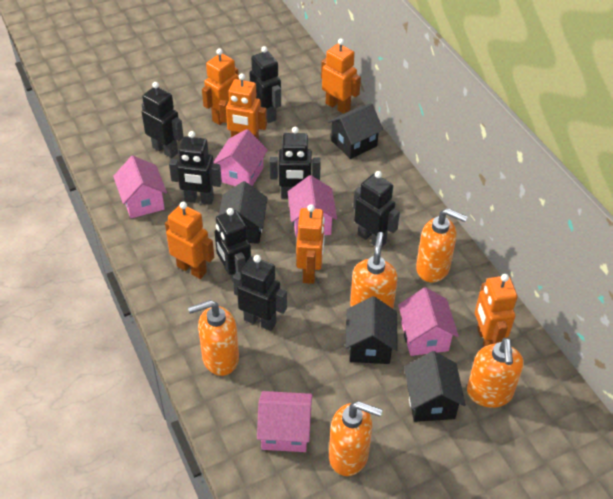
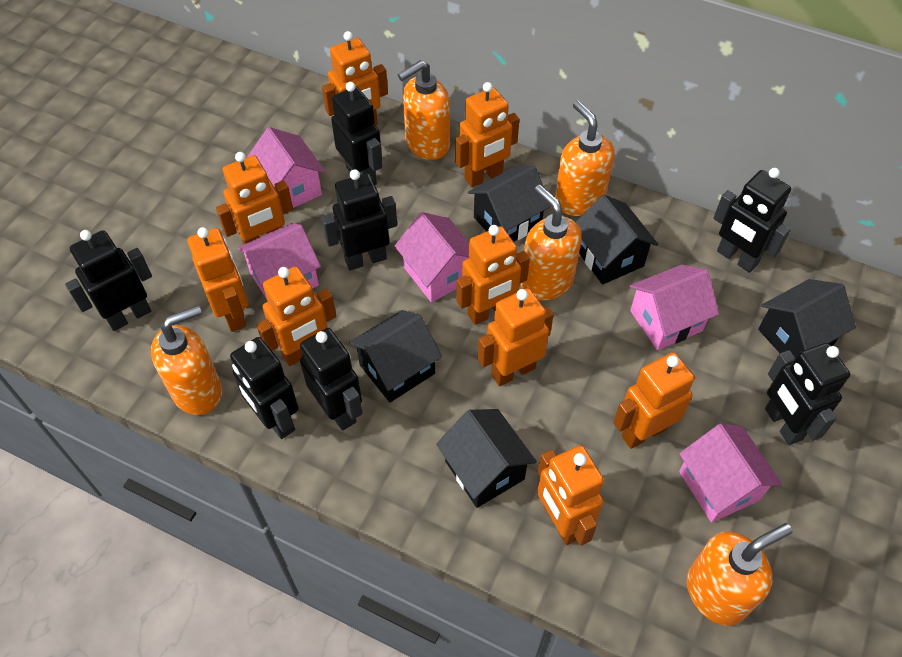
black house: [219,181,267,244] [328,103,383,159] [345,296,398,364] [404,351,466,422] = 4 -> [349,310,442,402] [436,409,537,508] [468,166,551,242] [575,195,658,285] [758,279,856,358] = 5
orange robot: [165,202,214,279] [202,48,239,125] [219,73,267,140] [296,204,325,284] [321,38,361,114] [475,274,518,347] = 6 -> [188,227,248,332] [216,152,293,245] [256,266,336,366] [322,31,388,126] [455,82,519,187] [456,225,530,325] [478,288,554,386] [537,445,604,546] [613,352,695,449] = 9

